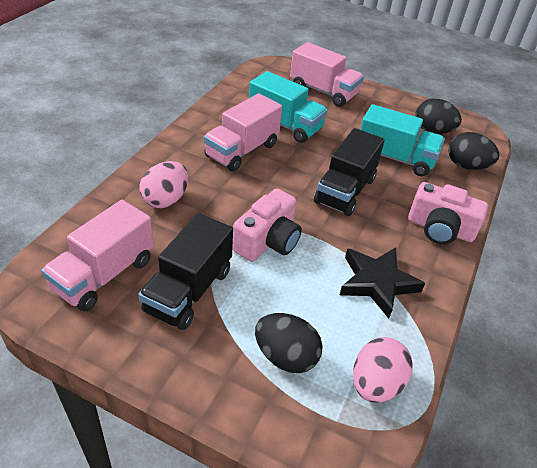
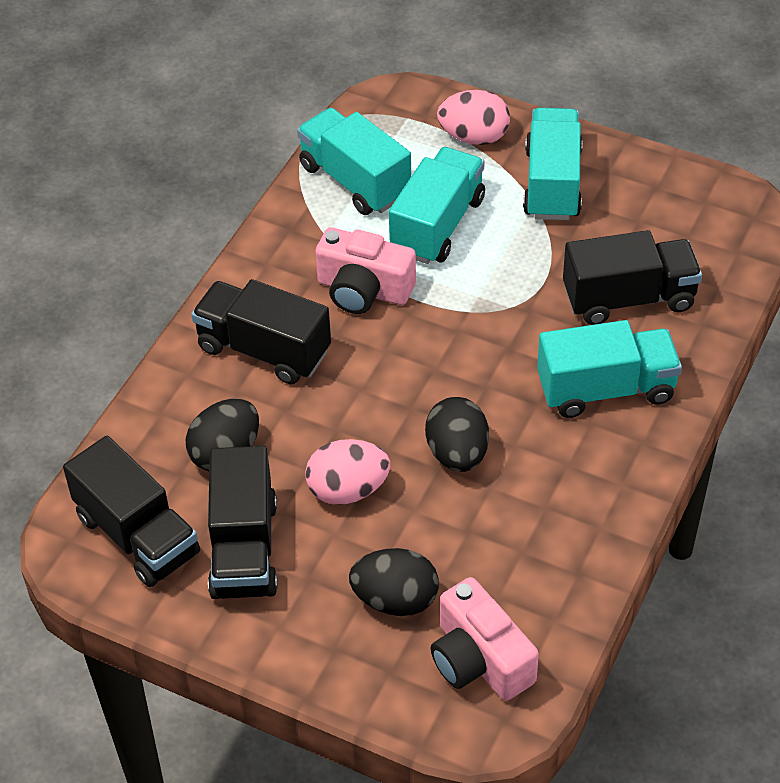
black star: [340,247,425,319] = 1 -> none = 0
black truck: [138,213,233,330] [314,128,384,216] = 2 -> [63,436,200,587] [191,279,331,384] [208,446,278,599] [563,230,702,325] = 4
pink truck: [41,200,154,311] [204,93,282,171] [290,42,364,107] = 3 -> none = 0
turquoise truck: [249,71,328,143] [360,104,445,176] = 2 -> [297,108,411,215] [389,147,485,264] [523,108,583,220] [537,320,682,418] = 4

